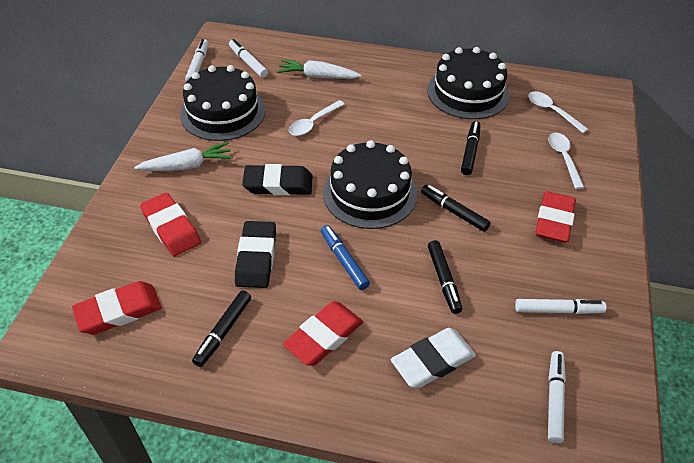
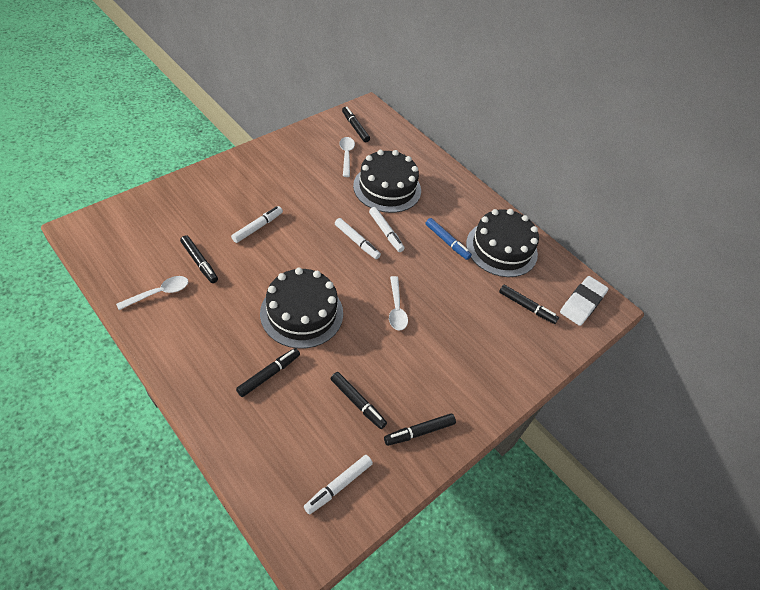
black eraser: [235,221,276,288] [242,164,313,195] = 2 -> none = 0
black marker: [192,291,251,367] [421,185,491,232] [428,240,462,314] [461,121,481,175] = 4 -> [180,235,218,283] [236,348,300,397] [330,372,387,429] [342,107,370,142] [384,413,456,446] [499,285,559,324] = 6
red eraser: [72,281,162,334] [140,192,201,256] [283,301,363,366] [535,191,576,242] = 4 -> none = 0
white carrot: [134,142,233,171] [277,59,362,79] = 2 -> none = 0

